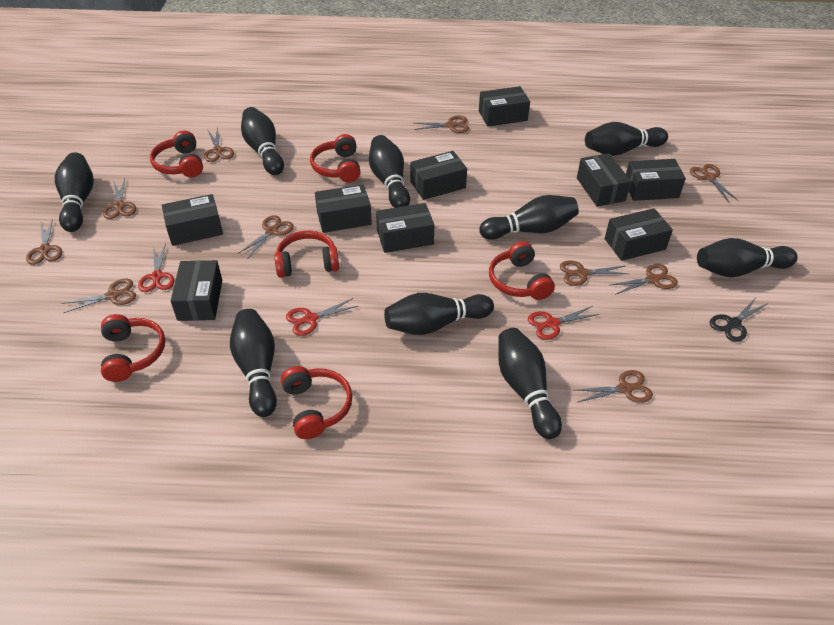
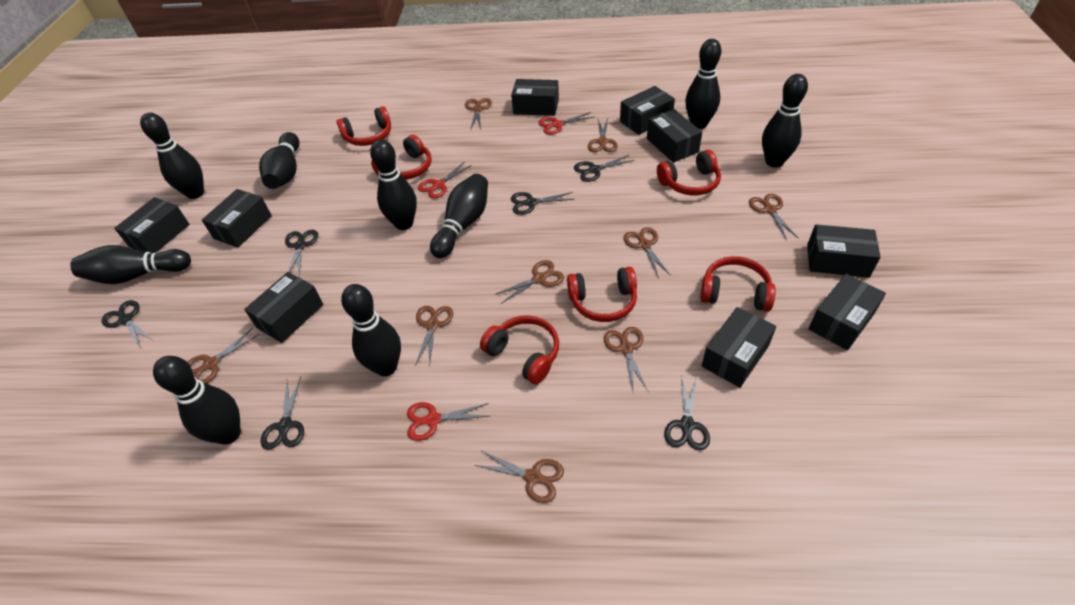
black scissors: [710,298,767,342] = 1 -> [101,300,153,347] [261,377,304,450] [285,230,318,275] [511,192,575,215] [574,155,635,182] [664,376,710,451] = 6
brown scissors: [26,219,62,265] [62,279,136,313] [103,179,136,219] [204,127,234,162] [238,215,294,259] [414,116,469,133] [560,260,629,286] [574,370,653,403] [611,264,678,295] [690,164,739,202] = 10 -> [187,328,260,384] [415,306,453,367] [465,98,492,130] [474,450,564,503] [494,260,564,304] [588,119,618,152] [604,327,648,394] [624,227,671,277] [749,194,799,240] = 9

